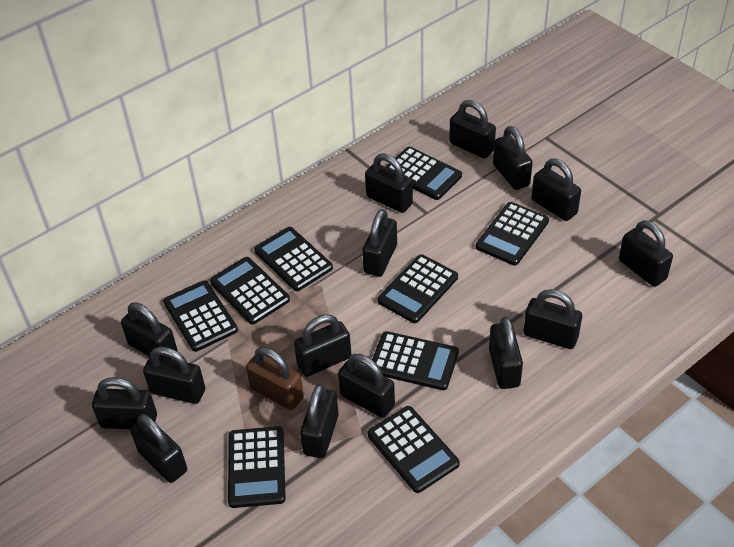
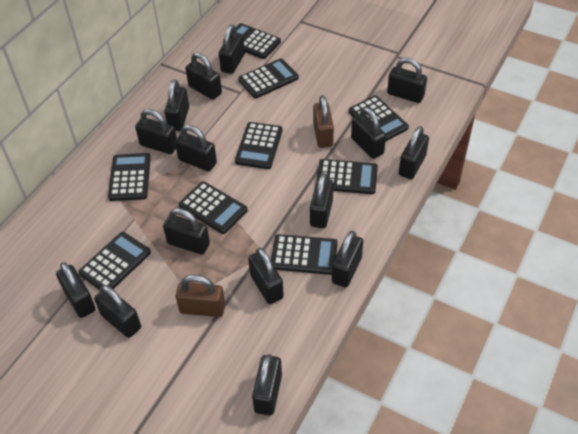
brown padlock: [246,347,304,410] = 1 -> [175,275,225,317] [313,95,334,148] = 2

